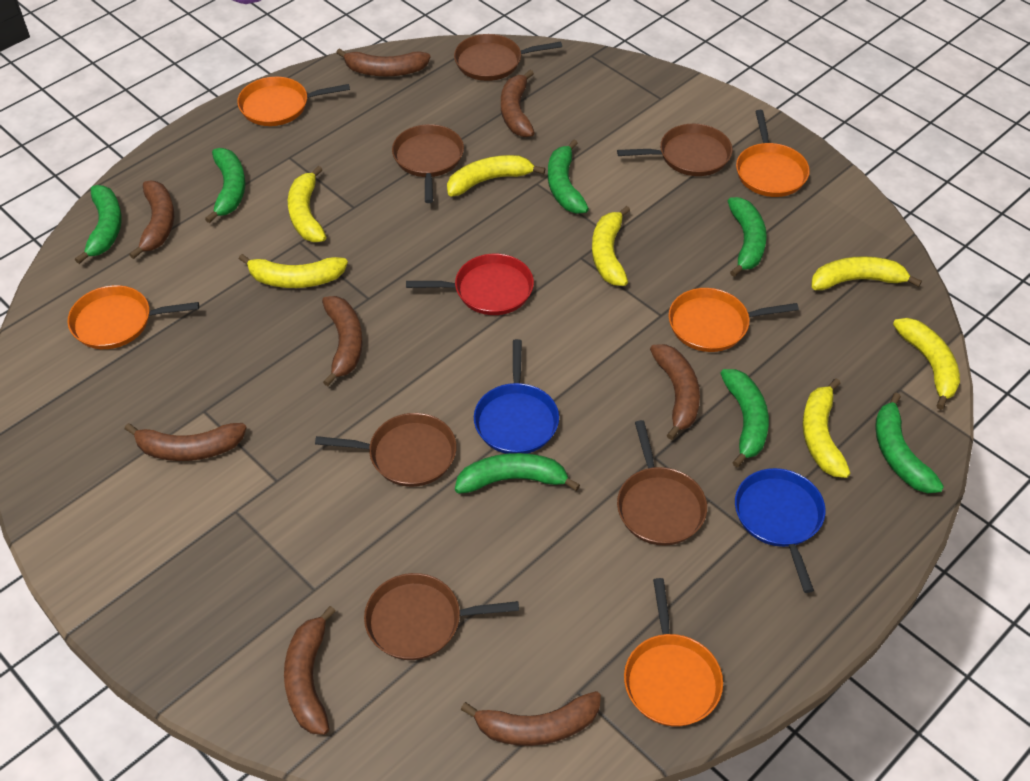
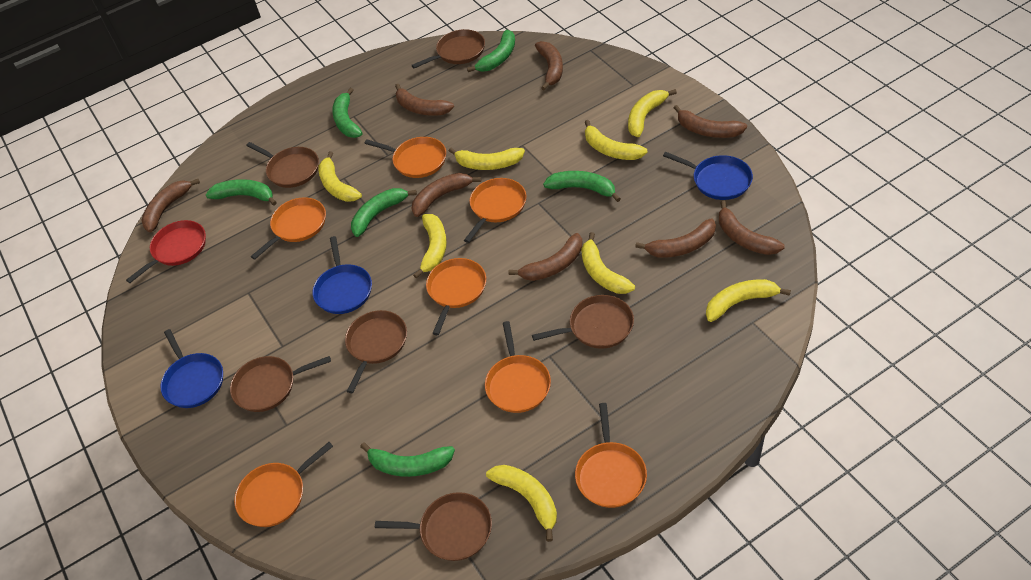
blue pan: [474,339,559,454] [735,468,826,593] = 2 -> [160,329,223,408] [312,236,372,314] [663,152,753,200] = 3
green banana: [75,185,122,264] [205,148,245,223] [455,453,580,494] [548,140,589,214] [720,369,769,468] [727,197,767,277] [875,393,944,493] = 7 -> [206,179,277,205] [332,88,363,138] [351,188,417,237] [360,442,455,477] [467,30,515,72] [543,171,621,202] = 6
orange pan: [68,285,199,349] [237,77,350,126] [624,578,723,727] [669,288,799,352] [736,110,810,197] = 5 -> [234,442,333,527] [251,197,326,260] [364,137,446,178] [426,258,486,335] [464,178,526,243] [485,321,551,413] [575,403,647,508] = 7
yellow banana: [239,254,348,288] [288,166,326,242] [447,155,545,197] [592,206,630,286] [802,378,851,478] [812,256,922,290] [893,318,960,410] = 7 -> [318,151,362,202] [413,214,447,279] [449,148,525,170] [486,465,557,542] [581,232,635,294] [585,120,647,160] [628,89,677,137] [706,279,791,322] = 8

